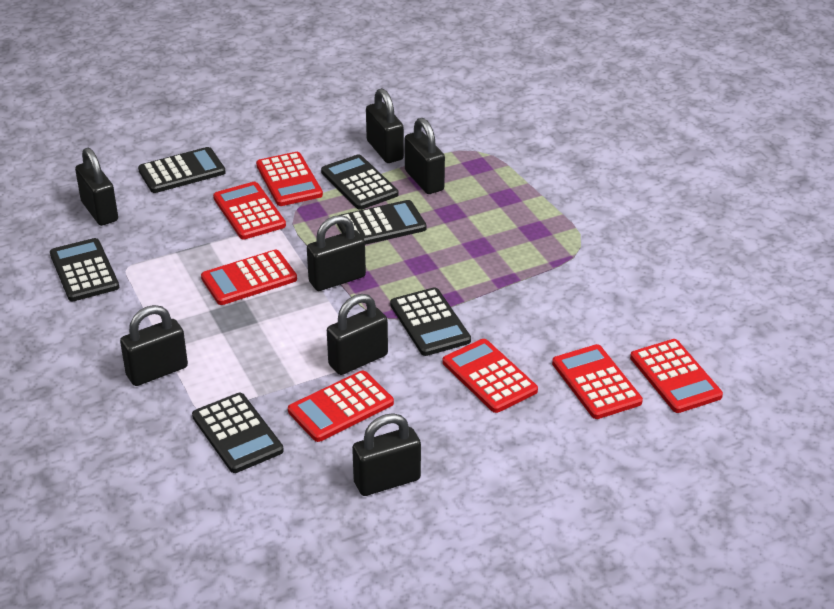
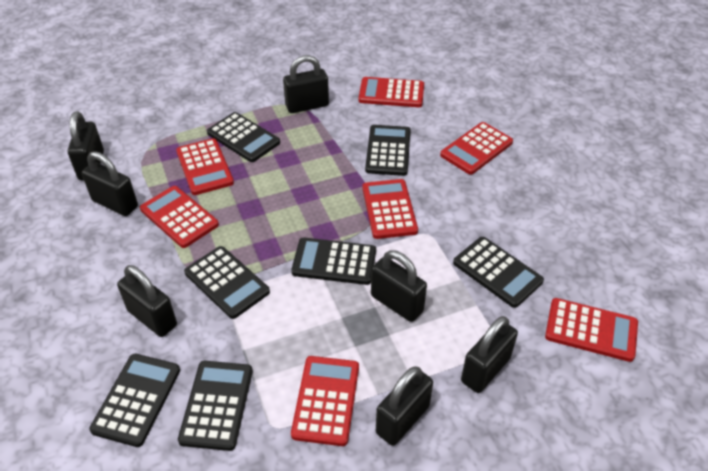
black calculator: [50,238,119,302] [138,147,226,193] [192,393,284,473] [321,154,398,210] [337,200,427,245] [390,287,471,356] = 6 -> [89,354,180,447] [178,361,253,451] [184,246,270,319] [207,112,280,162] [291,237,376,285] [365,125,411,176] [453,237,544,308] = 7

